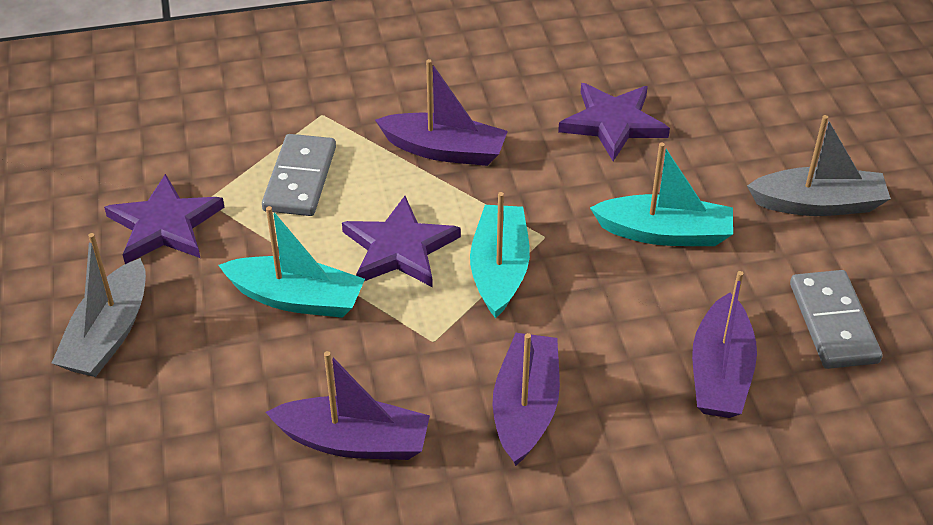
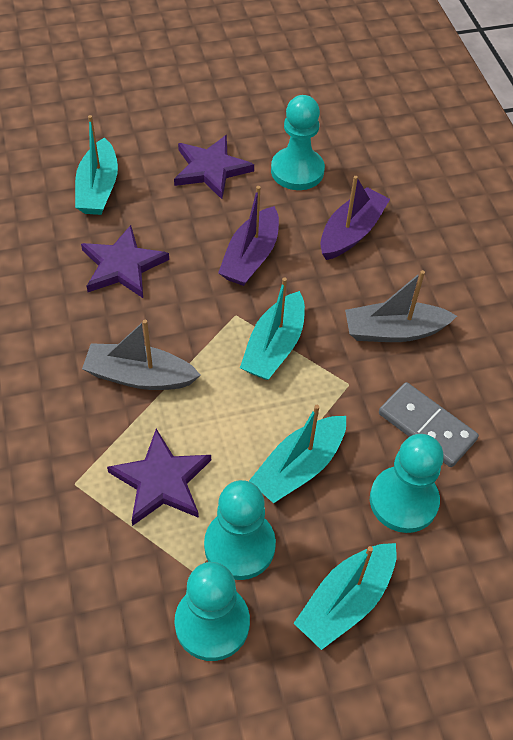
grey domino: [262,134,336,216] [790,270,883,369] = 2 -> [379,382,479,467] = 1
purple boat: [265,351,430,460] [375,59,508,166] [493,333,560,466] [692,271,757,418] = 4 -> [218,186,279,286] [320,176,390,260] = 2
turquoise boat: [218,206,365,318] [470,192,530,318] [590,143,733,246] = 3 -> [75,115,118,215] [240,278,305,380] [249,405,346,503] [294,543,397,650] = 4
turquoise pawn: none = 0 -> [174,562,250,661] [204,480,276,580] [271,95,325,190] [370,434,444,533] = 4

